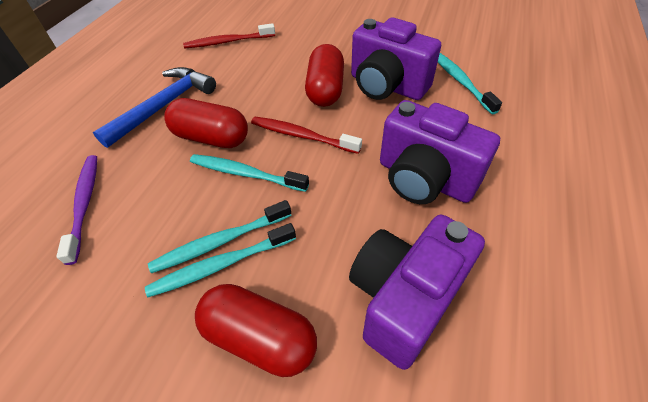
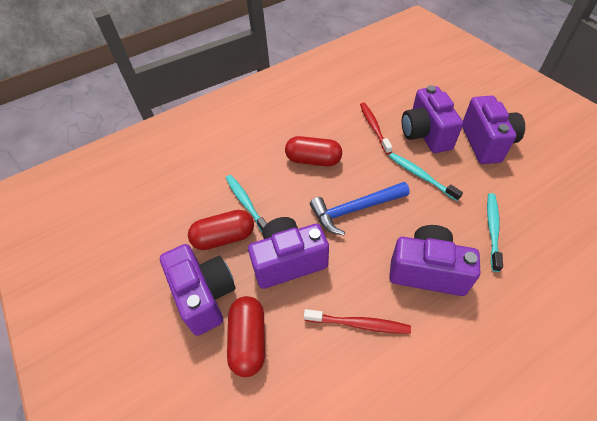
purple camera: [349,215,485,370] [351,18,441,100] [380,100,500,204] = 3 -> [160,244,236,336] [248,217,329,289] [389,225,480,296] [402,85,463,153] [462,95,525,164] = 5
purple toothbrush: [56,155,97,265] = 1 -> none = 0
turquoise toothbrush: [145,223,296,297] [148,200,291,273] [190,154,309,192] [438,53,502,114] = 4 -> [226,175,267,232] [389,153,463,201] [487,193,503,272] = 3

